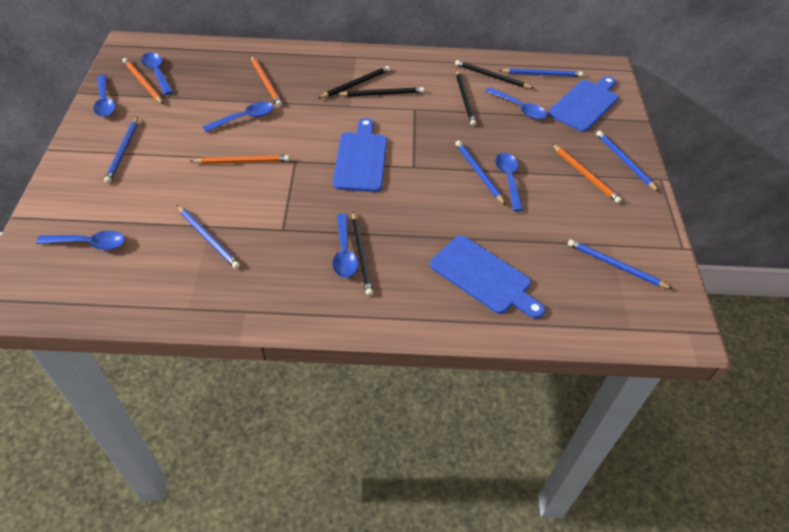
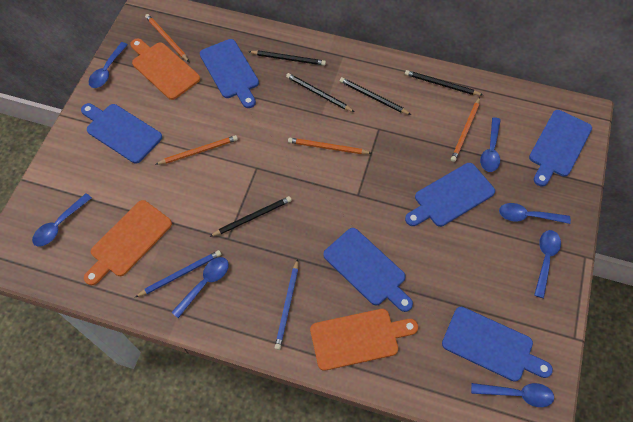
blue cutting board: [333,118,387,192] [430,236,545,319] [548,76,618,132] = 3 -> [81,103,162,164] [200,39,259,108] [323,228,413,312] [405,163,495,227] [442,307,553,382] [529,110,592,186] = 6
blue pencil: [104,117,138,184] [177,205,240,269] [455,140,505,205] [498,68,583,77] [567,239,672,289] [596,131,659,192] = 6 -> [135,250,221,297] [275,259,298,350] = 2
orange cutting board: none = 0 -> [84,200,172,285] [130,38,200,100] [310,309,418,371] = 3

